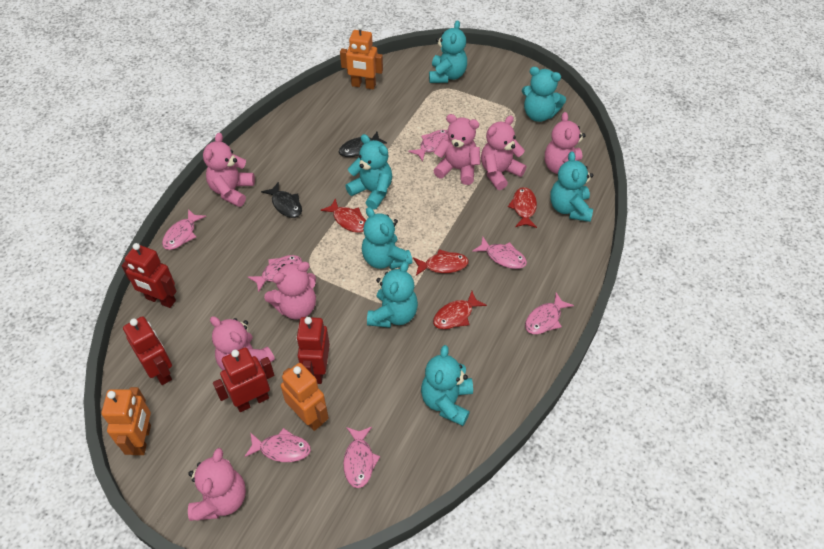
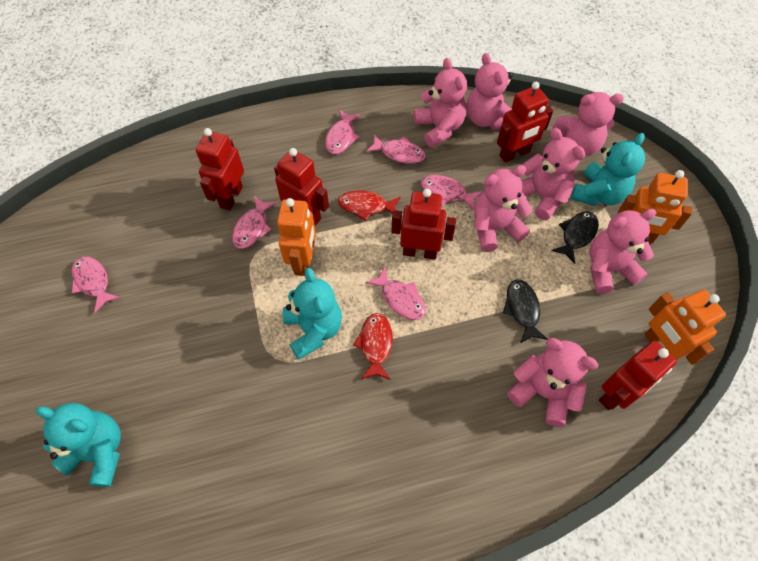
pink fish: [162,209,206,250] [244,428,311,462] [248,255,302,292] [343,427,380,488] [408,130,449,162] [472,237,527,269] [525,292,574,334] = 7 -> [72,256,120,313] [232,196,277,249] [325,110,361,154] [365,267,426,320] [366,135,425,164] [421,175,483,211] = 6
red fish: [321,198,366,233] [413,249,469,276] [433,291,487,329] [508,187,537,228] = 4 -> [338,190,401,221] [353,313,393,380] = 2
red robot: [121,243,177,308] [123,316,172,385] [213,347,274,412] [296,317,330,384] = 4 -> [196,128,244,210] [274,148,329,226] [392,189,456,259] [497,82,553,163] [599,341,677,410] = 5
turquoise teddy bear: [345,134,392,210] [362,207,412,270] [367,261,418,328] [421,345,473,426] [429,20,467,83] [522,67,566,122] [550,151,593,222] = 7 -> [36,403,121,487] [283,268,342,360] [571,133,645,206] = 3

